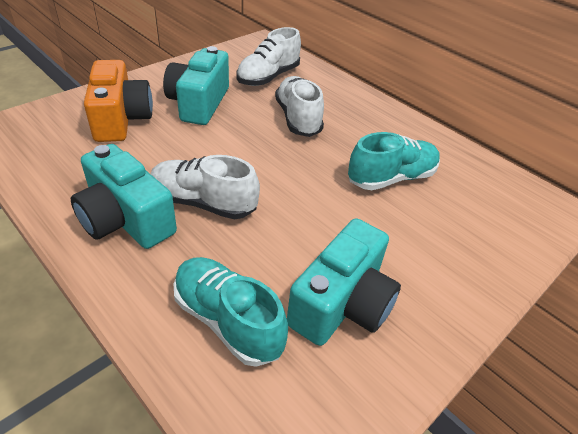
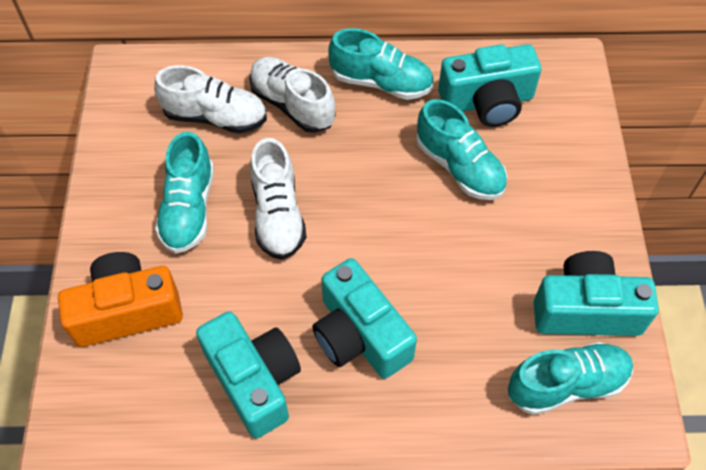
turquoise camera: [71,144,177,249] [163,46,229,125] [287,218,401,346] = 3 -> [196,311,301,438] [312,258,417,379] [438,44,541,127] [533,251,659,336] = 4
turquoise shoe: [174,257,288,367] [348,132,440,190] = 2 -> [155,132,214,254] [328,28,434,100] [416,99,507,200] [508,342,633,415] = 4

